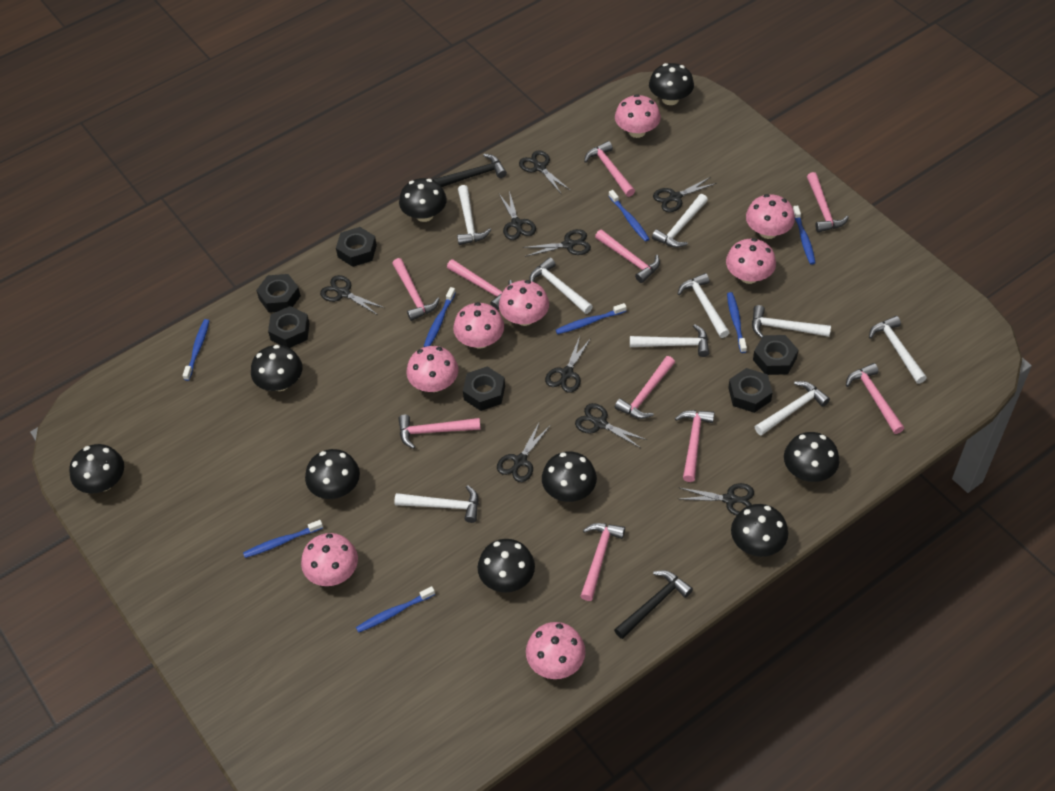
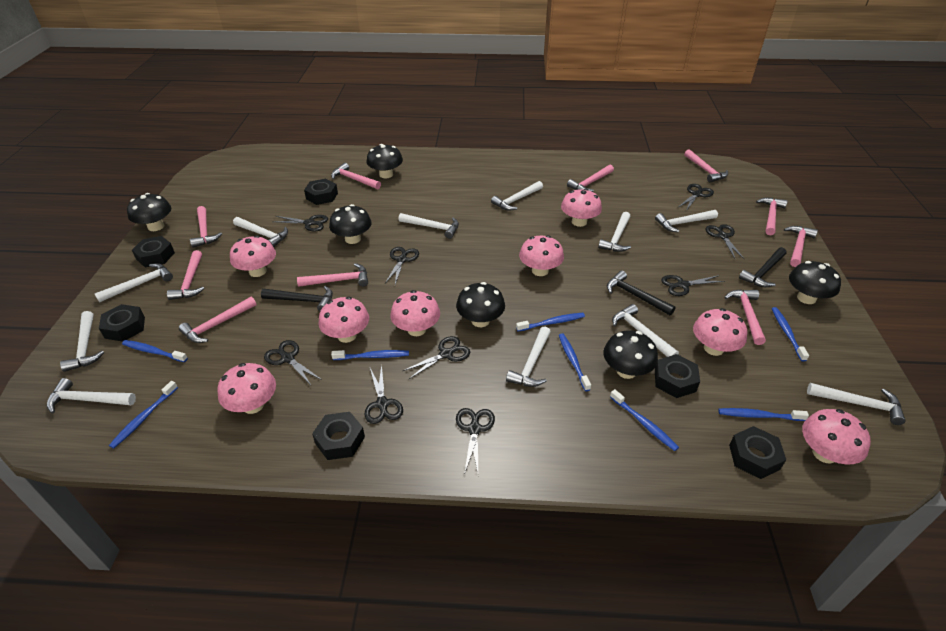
black hammer: [433,154,507,187] [614,570,693,639] = 2 -> [261,286,333,311] [607,270,675,316] [739,247,787,287] = 3
black mushroom: [69,444,124,493] [251,345,302,391] [305,449,360,499] [399,178,447,222] [478,539,535,593] [542,451,597,502] [649,63,694,105] [731,504,788,557] [784,432,839,482] = 9 -> [127,193,171,231] [329,204,371,244] [366,144,403,179] [456,282,505,327] [603,330,658,379] [789,261,841,304] = 6
white hammer: [394,485,479,523] [457,185,491,245] [529,257,593,314] [630,324,709,357] [652,194,708,248] [678,273,730,338] [752,305,831,338] [755,381,830,436] [869,316,927,384] = 9 -> [47,378,136,414] [60,311,104,372] [95,263,173,303] [233,217,288,247] [398,213,459,239] [491,181,543,211] [506,326,551,387] [598,212,631,252] [612,304,679,357] [655,210,718,232] [807,383,906,425] = 11

